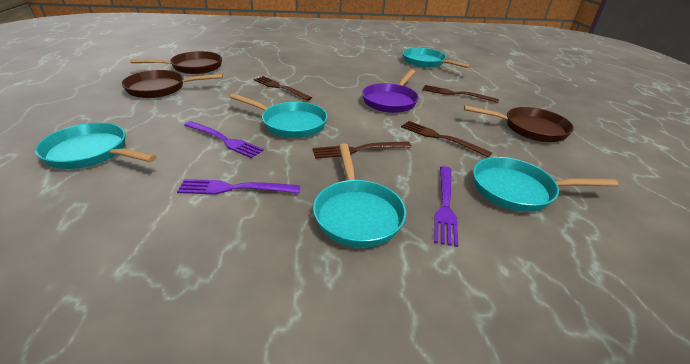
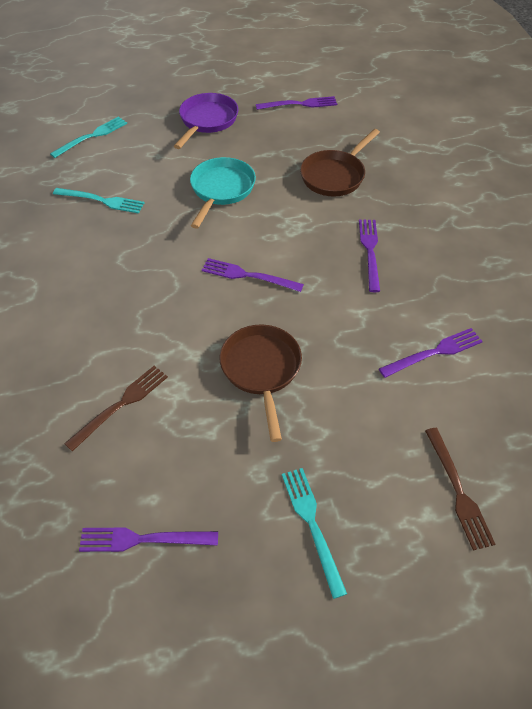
brown fork: [254,76,312,101] [313,141,411,159] [401,121,492,157] [422,85,499,103] = 4 -> [64,366,168,452] [425,428,495,551] = 2
brown pan: [122,70,223,98] [130,51,222,74] [464,106,574,142] = 3 -> [220,324,302,442] [300,129,380,196] = 2
purple fork: [177,179,300,195] [184,121,264,158] [434,166,458,247] = 3 -> [79,527,218,552] [202,258,304,292] [256,96,337,110] [359,220,380,292] [379,328,483,378] = 5
turquoise fork: none = 0 -> [50,117,127,158] [53,188,145,214] [282,468,347,599] = 3
turquoise pan: [35,123,157,169] [230,93,328,138] [313,143,406,248] [403,48,471,68] [473,157,618,212] = 5 -> [190,157,256,229] = 1

